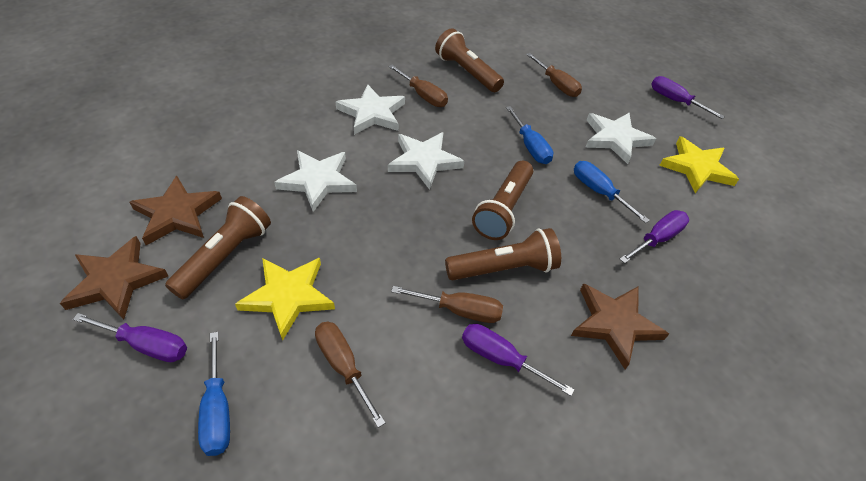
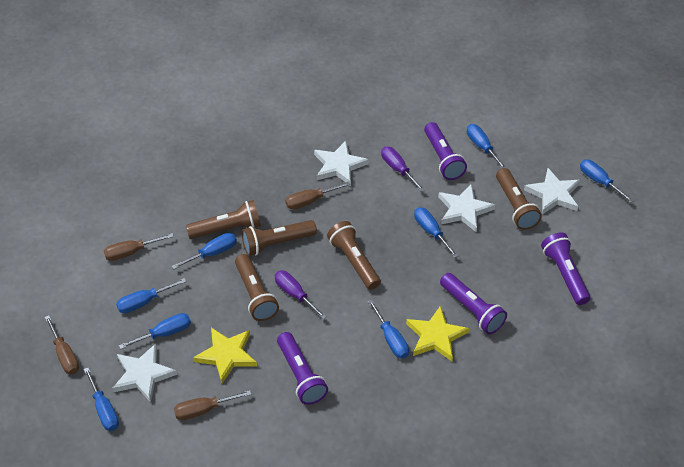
blue screwdriver: [198,332,230,456] [506,106,553,164] [574,161,650,223] = 3 -> [84,367,119,431] [116,278,186,313] [119,313,191,349] [172,233,237,269] [368,300,409,359] [414,207,458,258] [467,124,507,169] [580,159,634,203] = 8
brown flashlight: [165,196,271,299] [435,28,504,92] [445,228,561,280] [472,161,533,240] = 4 -> [186,200,261,239] [235,254,279,321] [242,220,317,256] [327,221,381,290] [496,168,542,230] = 5
brown star: [60,236,168,320] [129,176,222,245] [571,283,669,369] = 3 -> none = 0
purple flashlight: none = 0 -> [277,332,328,405] [424,122,467,180] [440,273,507,334] [541,232,590,305] = 4
purple screwdriver: [73,313,187,362] [462,324,574,396] [620,210,689,263] [651,76,725,119] = 4 -> [275,271,327,319] [381,147,425,192] = 2

